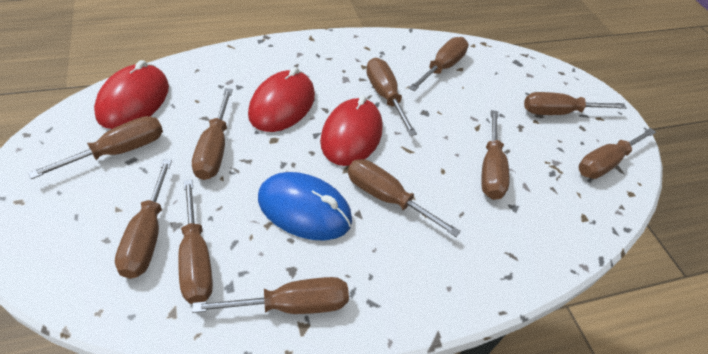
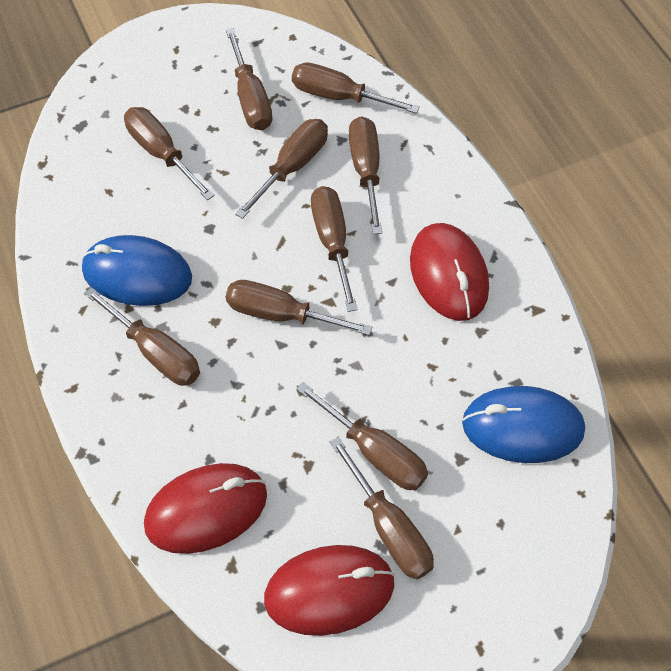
blue mouse: [258,172,352,240] = 1 -> [82,235,192,306] [462,386,585,463] = 2
brown screwdriver: [28,116,163,179] [115,159,172,279] [178,180,213,304] [192,88,233,180] [192,277,349,314] [348,159,461,237] [366,58,417,136] [409,37,469,91] [481,110,509,200] [524,92,627,115] [578,128,656,179] = 11 -> [84,287,200,386] [124,107,215,200] [226,28,272,130] [226,280,372,335] [235,119,328,219] [292,62,420,114] [297,382,428,490] [311,186,358,312] [330,437,434,579] [349,116,382,234] = 10

